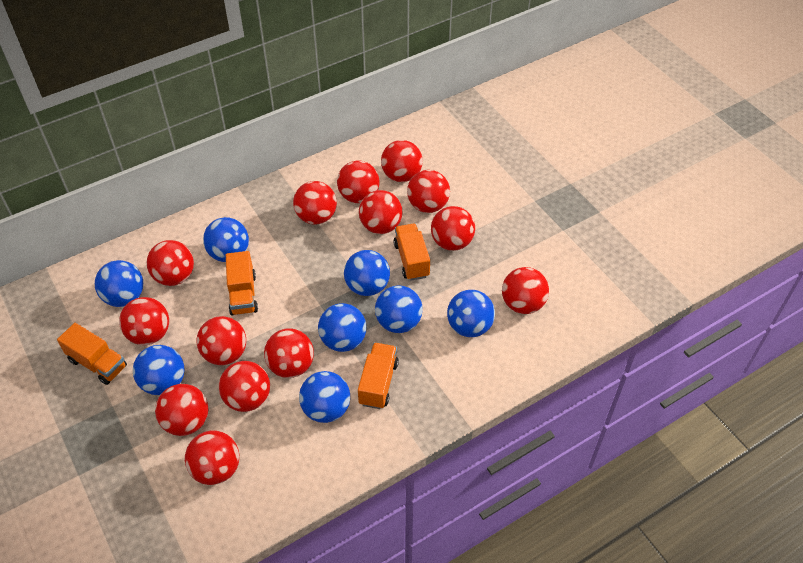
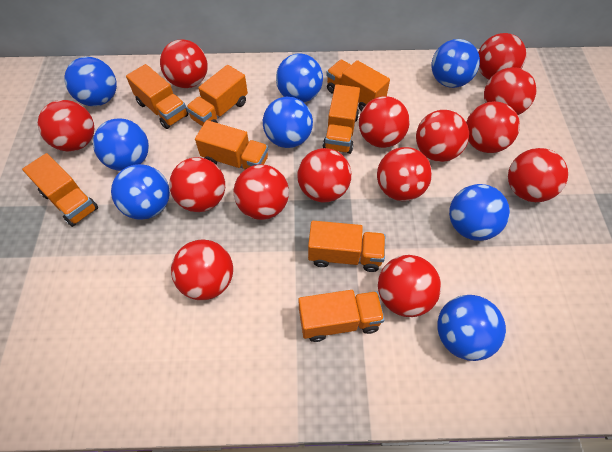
orange truck: [57,323,127,385] [226,251,258,315] [358,343,399,409] [393,223,430,281] = 4 -> [22,153,98,227] [126,64,189,129] [186,65,248,126] [195,120,268,169] [299,290,385,342] [308,221,385,272] [323,84,360,154] [326,60,390,111] = 8

